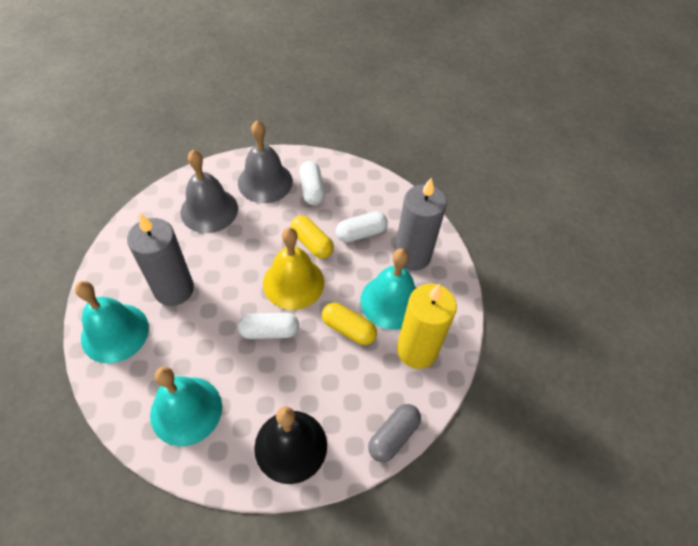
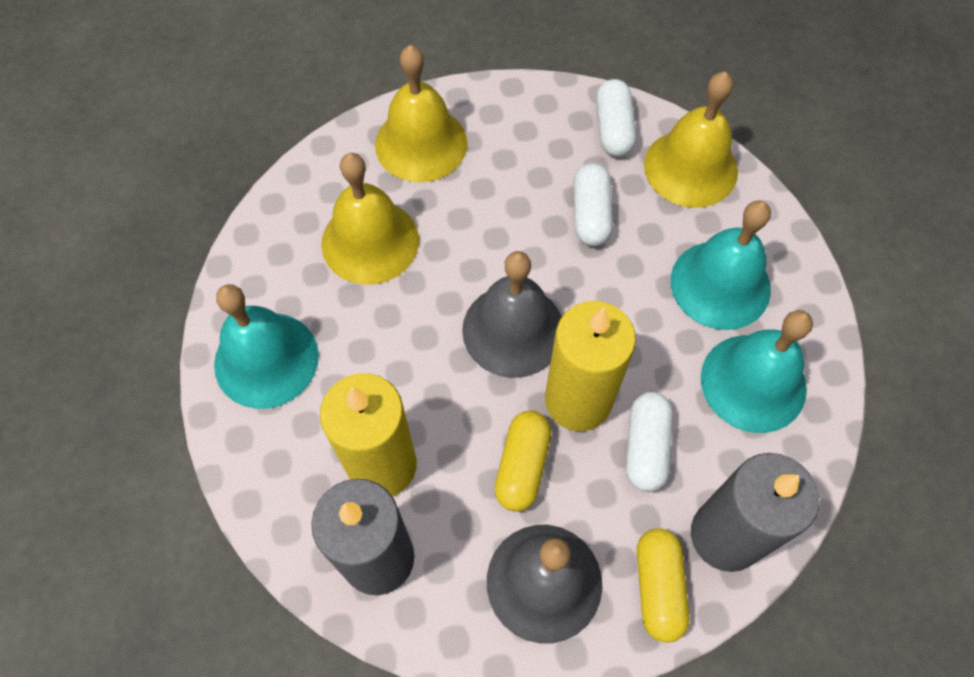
black bell: [254,407,327,484] = 1 -> none = 0
grey capsule: [368,404,421,462] = 1 -> none = 0
yellow bell: [263,228,324,310] = 1 -> [322,153,419,285] [375,45,467,182] [644,72,738,208] = 3
yellow candle: [397,283,457,369] = 1 -> [320,374,417,496] [545,301,636,431] = 2

